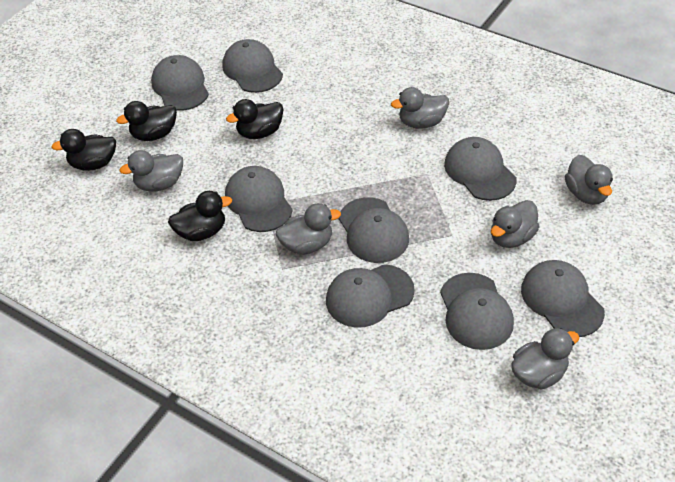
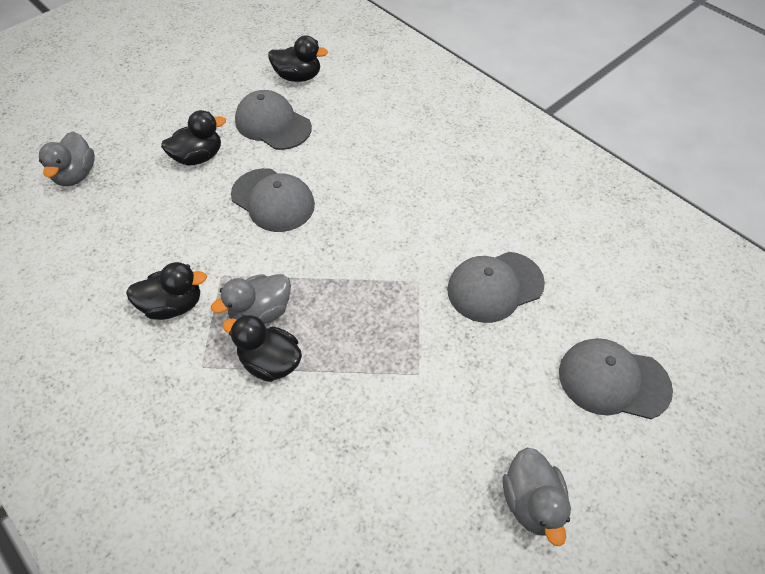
grey cap: [151,55,209,111] [222,39,283,93] [225,166,293,232] [326,264,415,328] [338,197,409,263] [440,273,514,350] [444,137,516,201] [521,260,605,337] = 8 -> [231,168,315,232] [235,90,312,150] [447,252,545,323] [559,338,673,419] = 4
grey duck: [119,150,183,192] [276,203,341,255] [391,87,449,129] [491,200,540,248] [511,328,580,390] [565,155,613,205] = 6 -> [39,131,95,186] [211,274,291,324] [503,448,571,546] = 3

